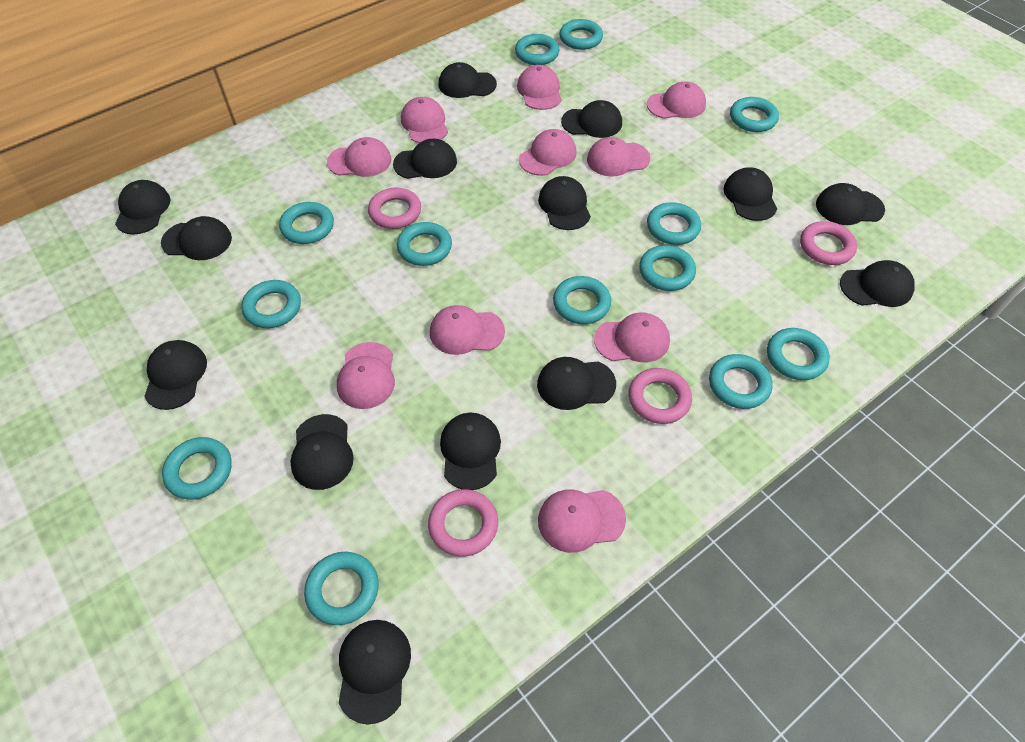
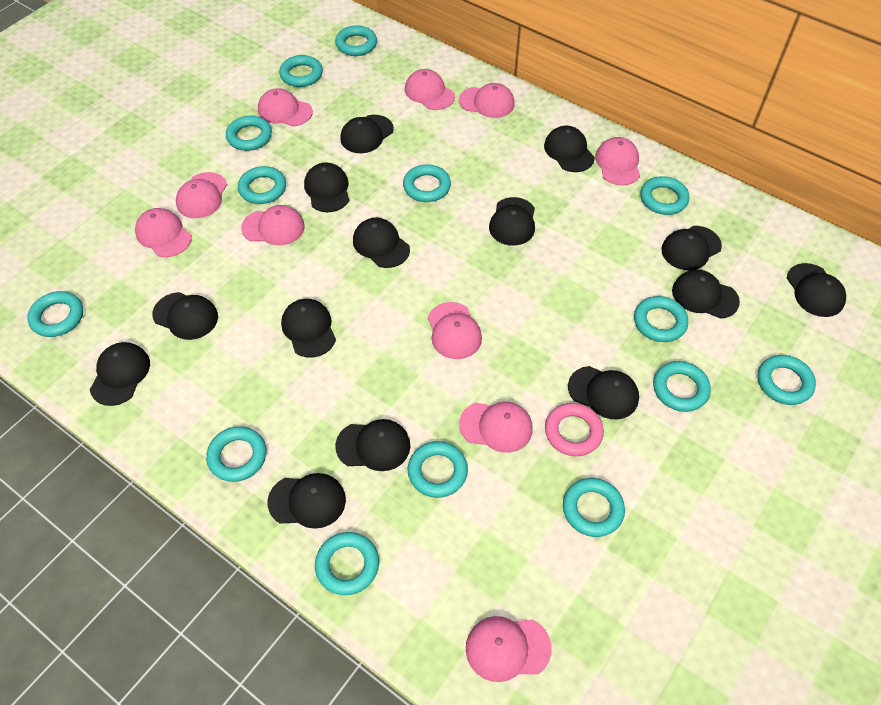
pink ring: [368,188,421,229] [428,489,498,557] [629,368,692,424] [800,221,857,265] = 4 -> [545,403,604,456] = 1
turquoise ring: [162,437,232,500] [241,280,301,328] [279,202,334,244] [304,552,379,625] [397,222,452,266] [515,34,560,65] [553,276,611,324] [559,19,603,50] [639,245,696,291] [647,202,701,245] [709,354,772,409] [730,97,779,132] [767,328,830,380] = 13 -> [27,291,83,337] [206,426,267,482] [226,116,272,151] [238,166,286,204] [279,55,323,87] [315,532,379,595] [335,25,377,56] [403,164,451,202] [408,441,468,498] [563,478,625,537] [634,296,688,342] [640,176,689,215] [653,361,711,412] [758,355,816,405] = 14

